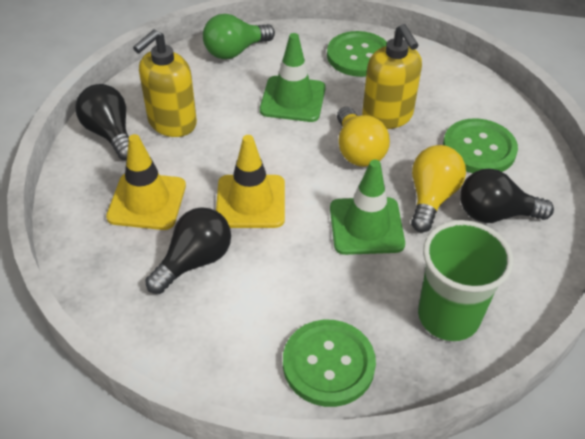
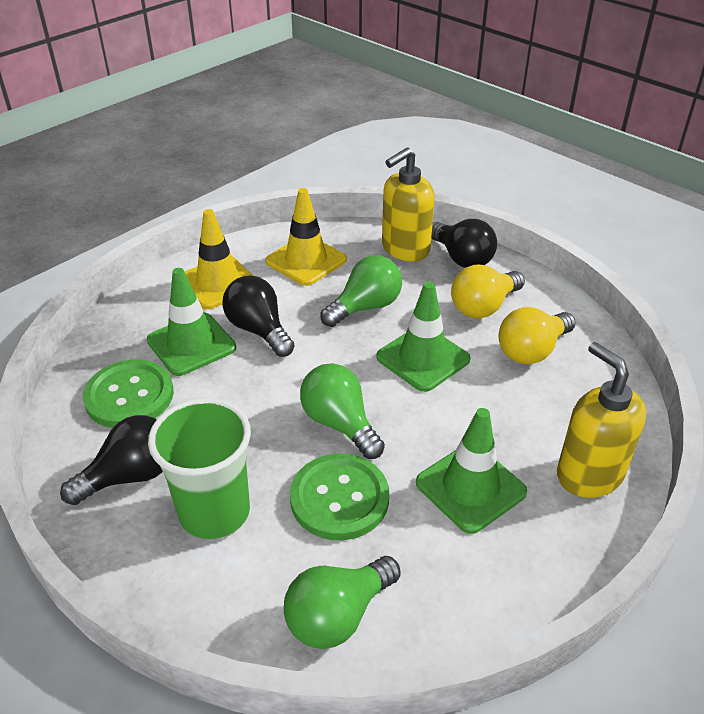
green button: [283,320,376,407] [327,31,387,77] [443,118,518,173] = 3 -> [83,360,174,428] [290,454,389,540] = 2
green light bulb: [203,14,275,59] = 1 -> [284,556,401,649] [300,363,385,459] [320,255,402,327] = 3
green traffic cone: [260,33,325,122] [330,160,405,255] = 2 -> [147,268,236,376] [376,281,470,392] [416,408,527,534] = 3

